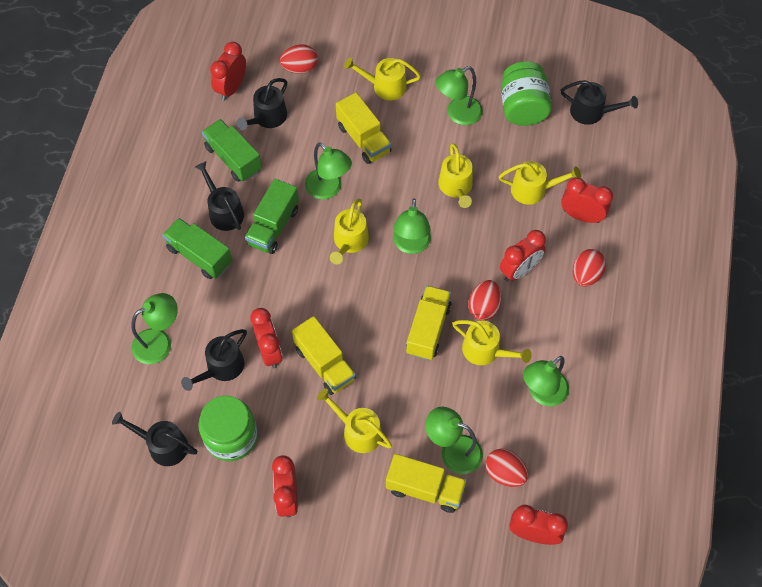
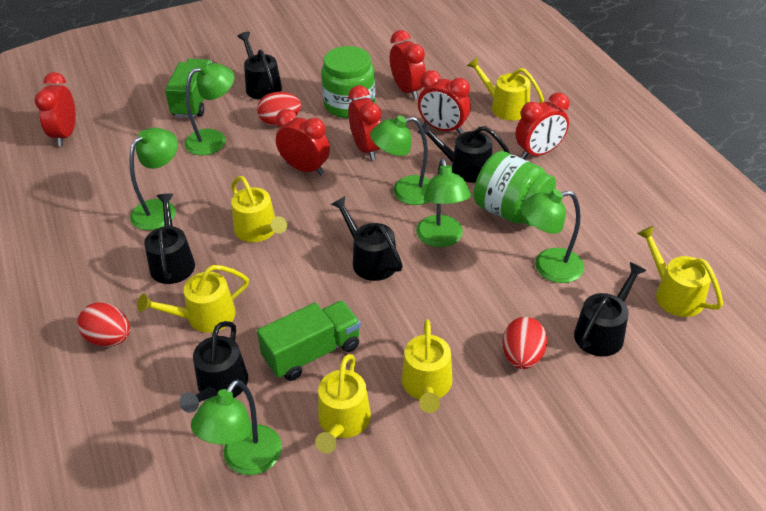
black watering can: [112,412,197,466] [181,329,247,391] [195,161,244,231] [236,78,287,130] [561,80,638,125] = 5 -> [144,193,195,284] [179,321,248,413] [237,32,282,100] [331,196,403,281] [418,121,510,183] [574,262,647,357] = 6
green truck: [162,218,232,279] [202,119,262,182] [245,179,299,254] = 3 -> [165,59,212,118] [257,301,361,381] = 2
red egg: [280,44,318,74] [468,280,501,321] [485,449,528,487] [573,249,606,287] = 4 -> [77,302,130,347] [257,92,301,126] [502,317,547,369] = 3
yellow truck: [292,316,356,395] [336,93,391,164] [386,454,467,513] [406,285,452,360] = 4 -> none = 0

